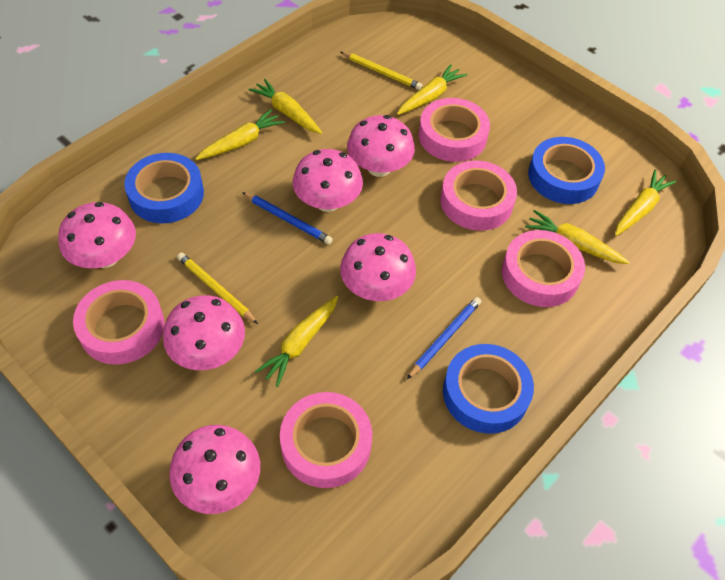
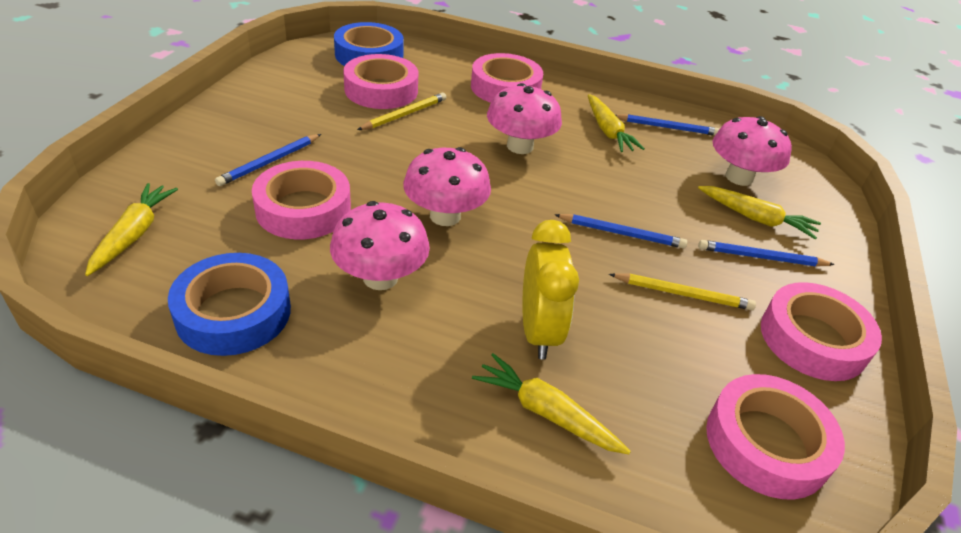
blue pencil: [242,192,333,244] [407,297,481,379] = 2 -> [215,134,321,186] [554,214,687,248] [616,114,720,136] [698,240,835,266] = 4
blue tape: [124,153,204,223] [443,344,534,434] [528,137,605,204] = 3 -> [168,253,291,356] [334,22,404,66] = 2
pink mushroom: [58,202,136,268] [163,295,245,370] [169,425,260,514] [293,149,363,212] [340,233,416,301] [347,115,415,177] = 6 -> [330,201,430,290] [403,147,491,226] [487,83,562,154] [713,116,792,186] = 4
yellow carrot: [195,109,285,160] [249,79,322,134] [255,296,338,387] [397,64,467,115] [525,210,630,264] [615,170,676,236] = 6 -> [85,183,178,276] [472,353,631,454] [588,94,645,152] [698,186,821,239] = 4
yellow clock: none = 0 -> [522,220,579,360] = 1

